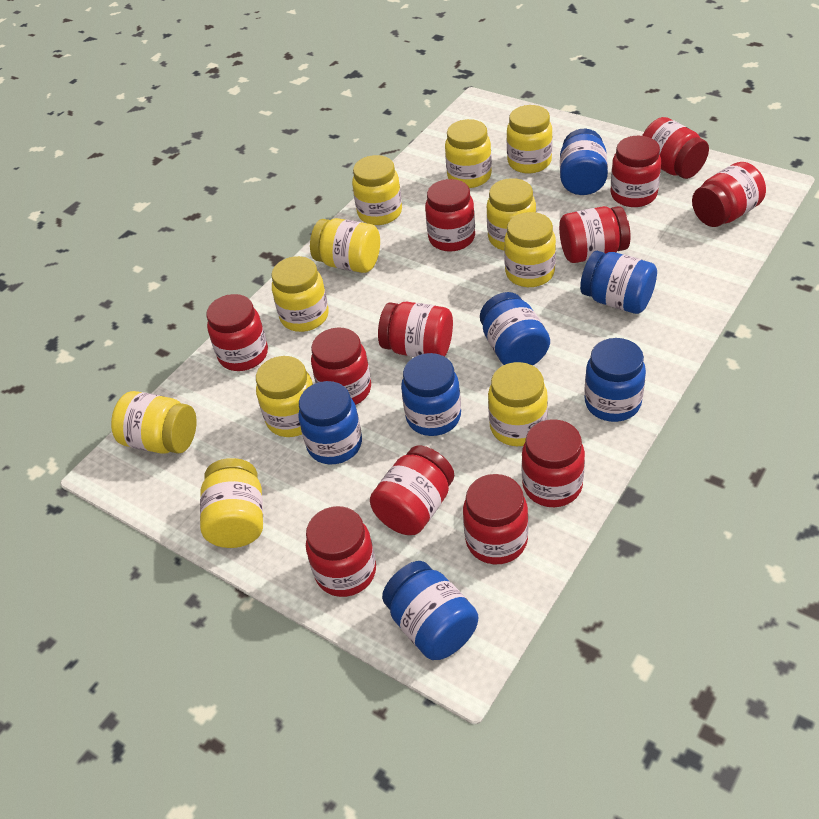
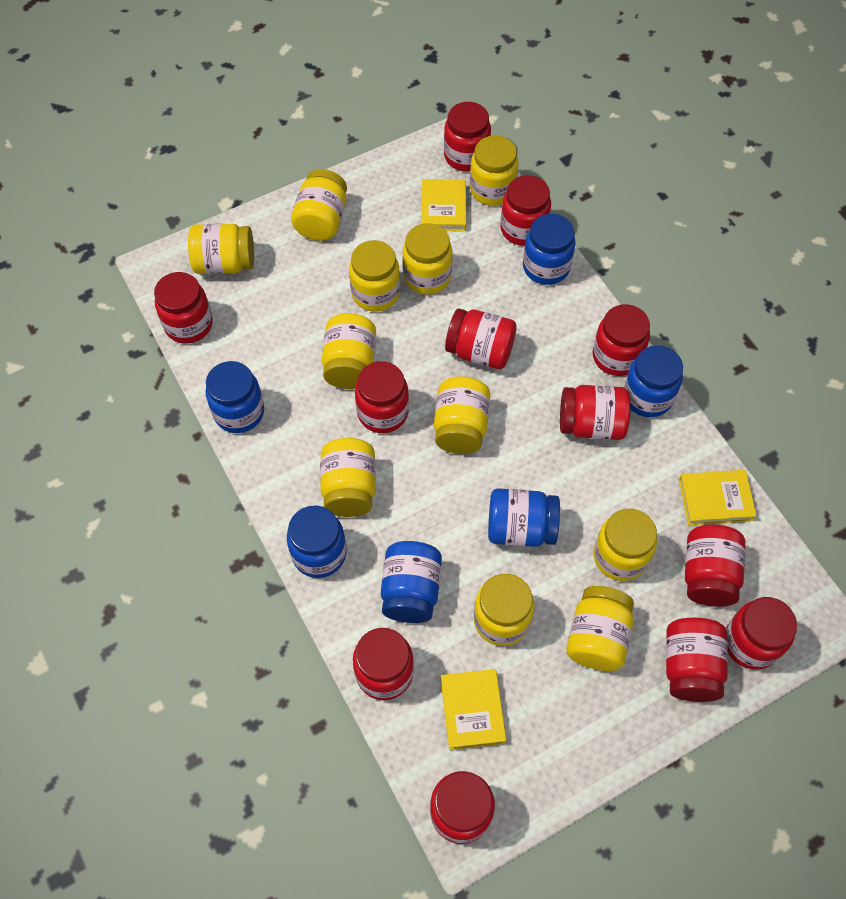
blue jar: [298,381,362,464] [382,561,478,660] [401,353,461,436] [480,292,550,366] [560,129,608,195] [580,251,657,314] [585,338,646,422] = 7 -> [205,361,264,433] [287,506,346,578] [381,541,442,623] [488,488,560,547] [523,214,576,285] [624,345,683,417] = 6
yellow book: none = 0 -> [421,179,466,231] [441,669,506,750] [679,470,757,526] = 3

